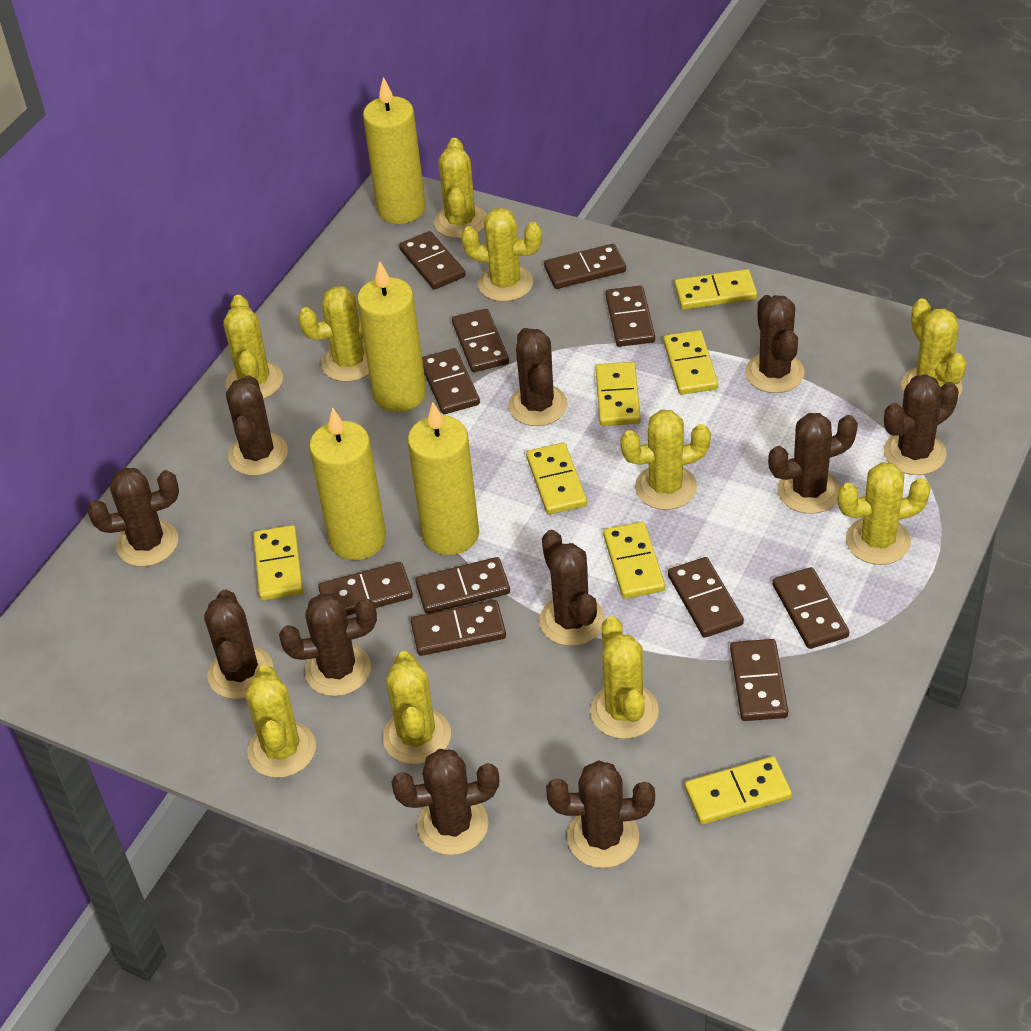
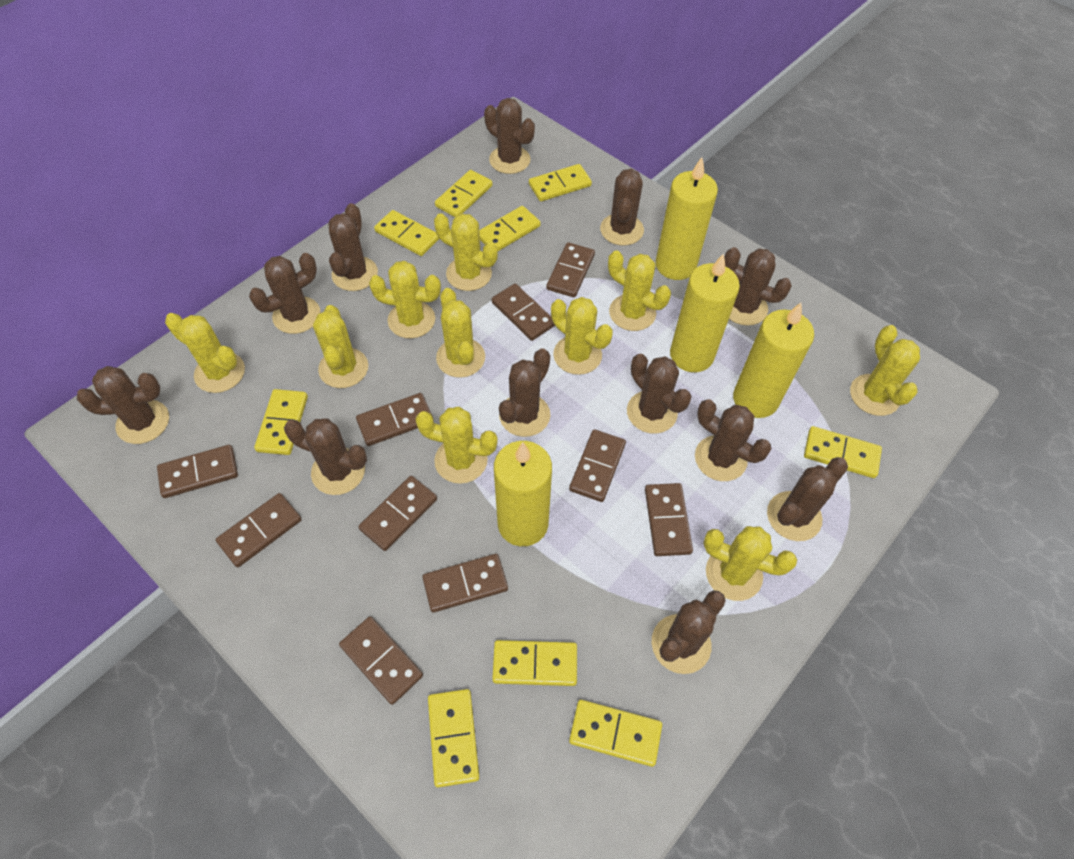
brown cactus: [87,468,179,567] [204,589,274,699] [226,375,288,476] [279,593,377,696] [391,749,499,855] [508,328,568,426] [539,530,605,646] [546,760,655,868] [745,295,805,393] [768,413,858,514] [884,374,959,475] = 11 -> [77,366,169,444] [249,253,321,334] [284,418,367,495] [328,203,378,291] [484,98,535,174] [499,349,550,437] [600,169,644,246] [627,354,692,434] [652,590,726,674] [695,399,771,481] [724,247,792,326] [767,457,848,541] = 12
brown domino: [318,562,413,616] [399,231,466,290] [411,600,506,656] [415,557,510,614] [422,348,480,414] [452,309,509,372] [544,244,626,289] [606,285,655,347] [668,557,744,638] [730,639,788,721] [773,567,849,649] = 11 -> [157,445,238,498] [216,493,302,567] [339,617,423,705] [356,393,434,446] [358,476,437,551] [422,554,508,613] [492,284,555,341] [546,242,595,297] [569,429,626,502] [645,483,693,556] = 10
yellow domino: [253,525,303,601] [526,443,587,515] [595,362,641,426] [603,522,665,599] [663,330,718,395] [674,269,757,310] [685,756,792,824] = 7 -> [254,389,308,455] [374,210,439,256] [428,689,479,788] [435,170,492,217] [479,206,541,251] [492,640,577,686] [529,164,592,201] [569,700,662,767] [804,426,882,478] = 9

